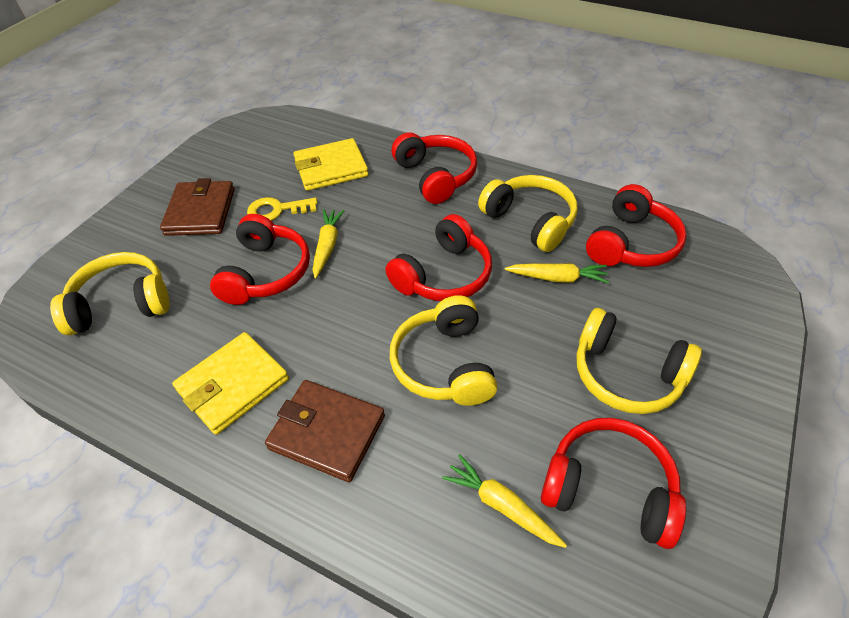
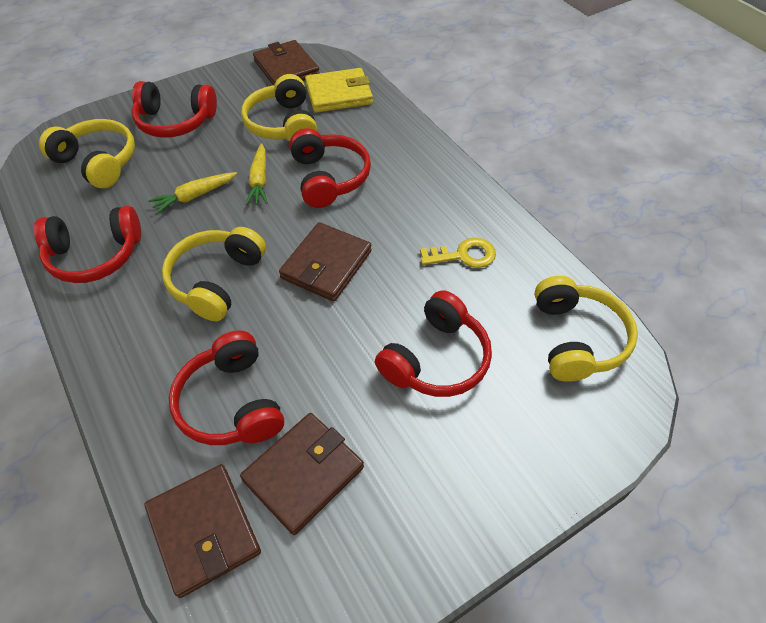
brown wallet: [160,178,235,236] [265,380,385,482] = 2 -> [144,464,261,598] [240,413,364,535] [253,40,320,85] [279,222,372,302] = 4
yellow carrot: [312,209,345,278] [442,454,567,548] [505,263,609,283] = 3 -> [148,172,237,214] [245,143,268,205] = 2
yellow wallet: [172,332,289,435] [293,138,369,191] = 2 -> [305,68,373,113] = 1

